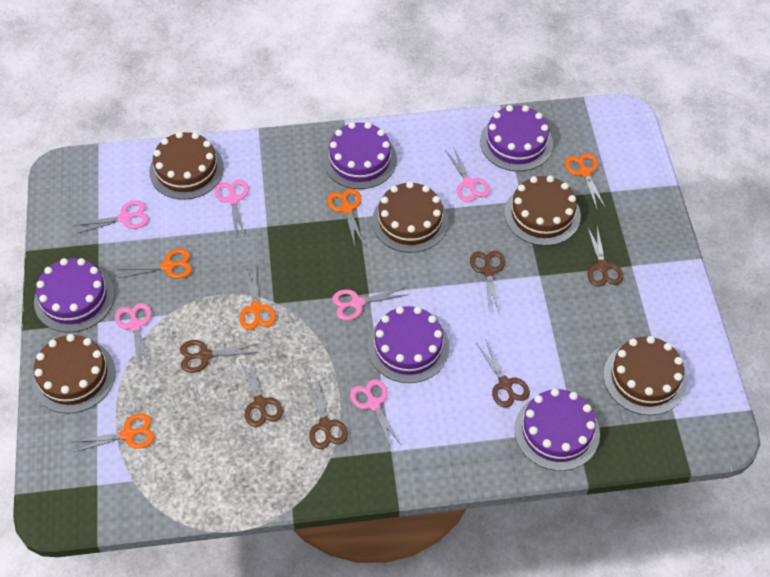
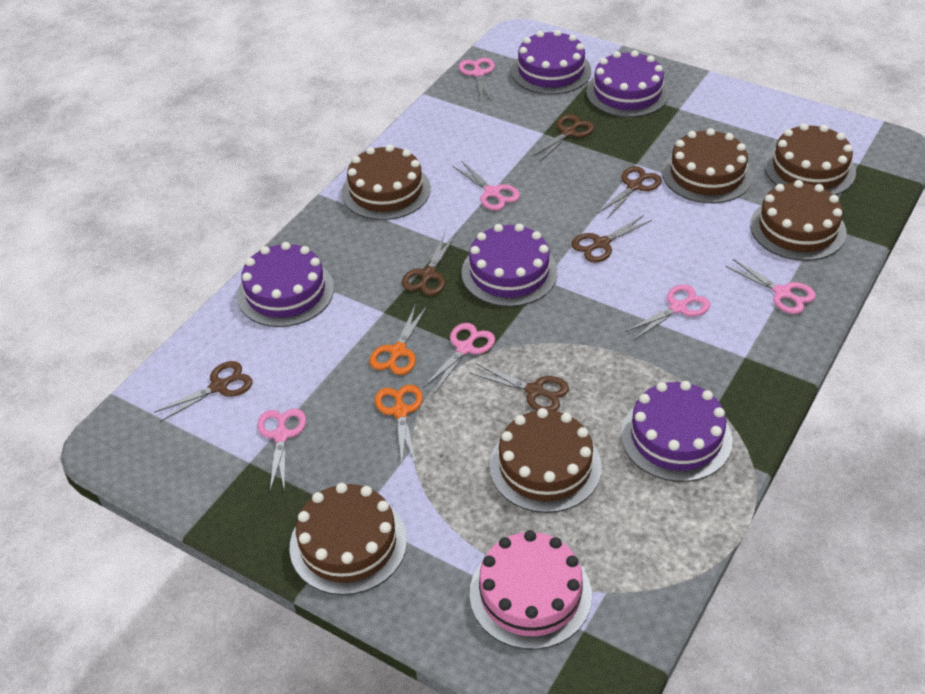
brown cake: [32,334,116,414] [149,132,224,200] [372,181,448,253] [504,176,581,246] [603,336,687,415] = 5 -> [290,483,407,595] [342,145,431,220] [489,408,602,513] [662,128,753,203] [750,180,846,261] [764,123,856,195] = 6
orange scissors: [73,413,155,452] [116,249,192,279] [239,267,276,330] [327,188,365,246] [565,153,606,208] = 5 -> [370,306,427,375] [375,385,423,464] = 2
pink cake: none = 0 -> [470,530,592,650] = 1

